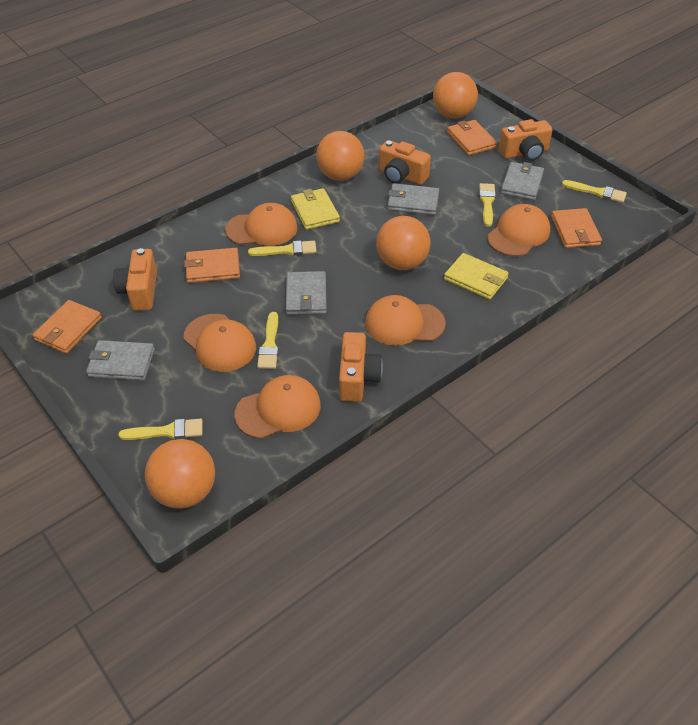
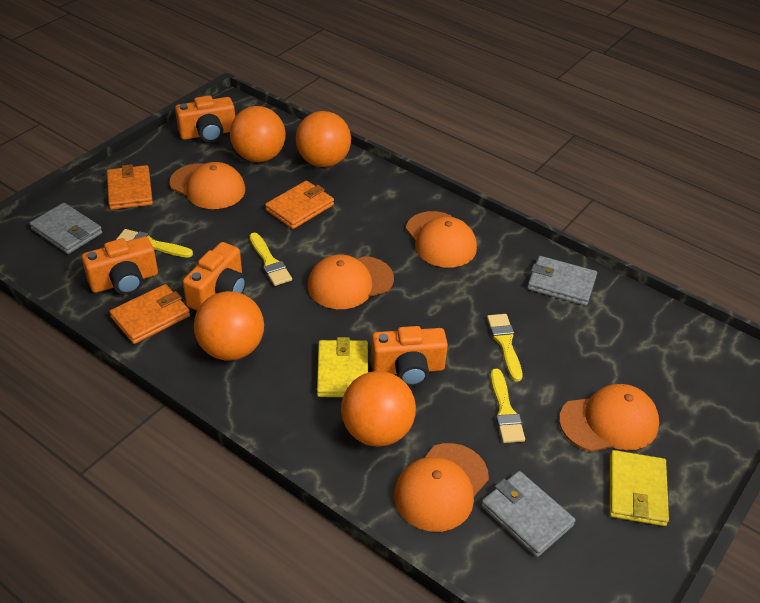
grey wallet: [86,340,155,381] [286,271,327,315] [387,183,439,215] [501,162,544,200] = 4 -> [29,203,102,254] [481,471,576,557] [527,256,597,306] = 3
orange wallet: [33,300,102,354] [184,248,240,283] [447,120,497,155] [551,208,602,248] = 4 -> [107,164,153,210] [109,284,190,344] [265,180,334,229] = 3
yellow brush: [118,419,202,440] [248,241,317,256] [257,312,279,369] [479,183,496,227] [562,180,627,203] = 5 -> [116,229,193,258] [249,233,292,286] [487,314,522,382] [491,369,525,443] = 4

